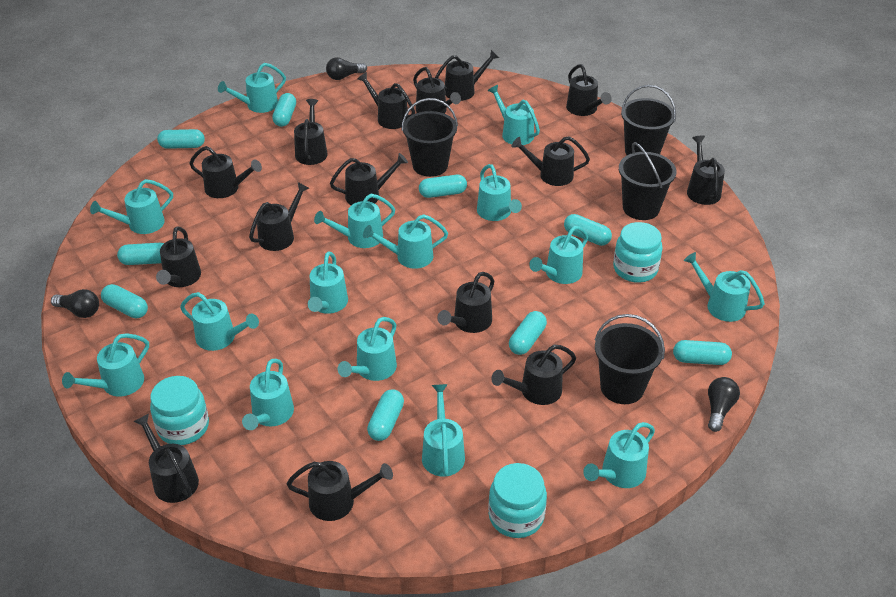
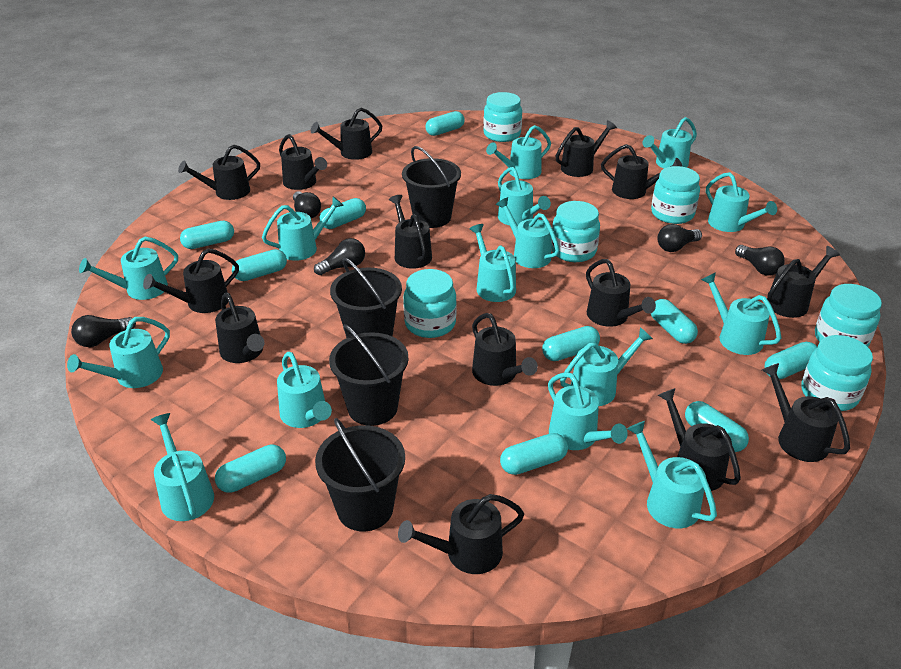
black light bulb: [51,289,99,318] [326,57,367,80] [708,377,740,432] = 3 -> [71,315,136,347] [293,191,321,219] [314,238,365,275] [657,224,702,252] [735,245,785,275] = 5
black watering can: [133,414,199,503] [156,226,201,287] [189,146,262,198] [249,182,309,251] [287,461,393,521] [294,99,328,165] [330,153,408,205] [357,72,415,129] [413,67,461,114] [435,50,499,101] [437,272,494,333] [491,345,576,405] [511,136,590,186] [566,64,612,116] [687,135,725,205] = 15 -> [143,248,239,313] [178,145,260,200] [215,293,265,363] [279,134,327,190] [311,107,382,160] [389,195,432,269] [398,494,524,574] [472,313,538,386] [556,120,617,177] [586,259,656,327] [601,144,683,199] [658,388,741,492] [762,363,850,462] [767,246,840,318] = 14
turquoise capsule: [101,284,148,318] [117,243,164,265] [157,129,205,149] [272,93,296,127] [367,389,404,441] [419,175,467,198] [509,311,547,355] [564,214,612,246] [673,340,732,365] = 9 -> [180,221,234,249] [215,444,286,493] [232,249,287,281] [319,198,366,229] [425,111,465,136] [500,433,568,475] [542,326,600,361] [651,299,698,344] [685,401,749,452] [765,342,817,379] = 10
turquoise jar: [150,376,209,445] [488,463,547,538] [613,222,663,283] = 3 -> [403,269,457,338] [483,92,522,142] [551,201,600,262] [651,166,700,224] [801,335,873,411] [815,284,882,347] = 6

